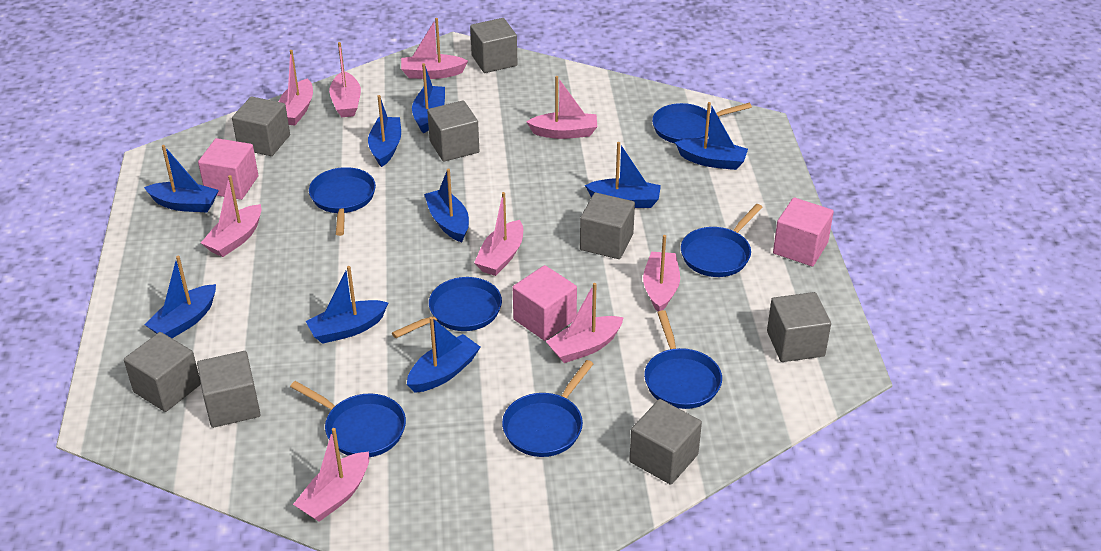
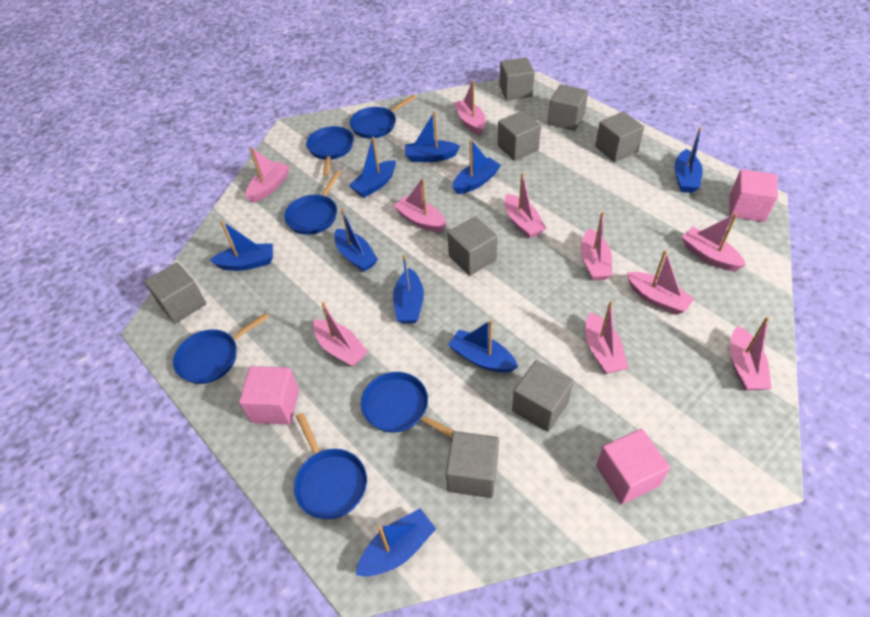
blue pan: [290,381,406,457] [309,167,376,236] [392,277,502,338] [502,360,593,457] [644,310,722,409] [652,103,752,143] [681,204,763,277] = 7 -> [173,313,269,384] [284,171,341,235] [294,413,367,519] [306,126,354,176] [350,95,416,138] [361,372,453,438] = 6
pink boat: [201,175,262,257] [279,50,313,125] [293,428,369,522] [329,42,361,117] [401,18,468,79] [474,192,523,276] [526,76,597,139] [546,283,624,363] [643,235,680,312] = 9 -> [245,147,290,202] [313,302,368,367] [394,178,446,232] [454,80,486,135] [505,173,546,238] [581,212,612,281] [585,301,628,374] [627,250,695,315] [682,213,746,271] [730,317,772,390] = 10

